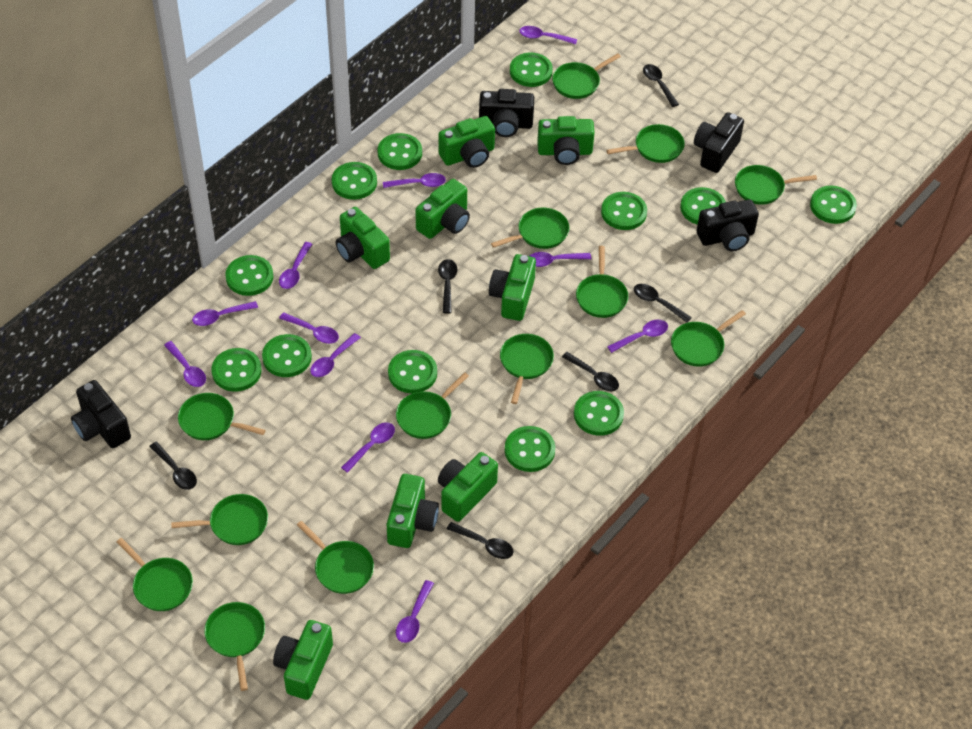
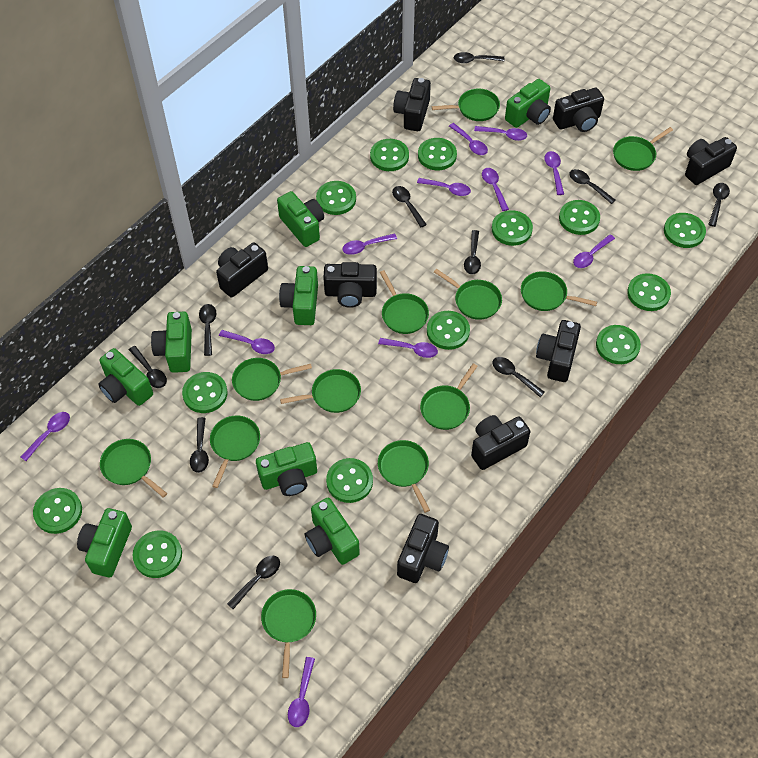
black camera: [71,380,131,448] [479,89,534,137] [694,112,744,173] [697,199,759,251] = 4 -> [216,243,268,298] [324,262,377,308] [393,78,431,131] [397,514,449,583] [471,415,530,470] [536,320,581,382] [553,88,604,132] [685,137,737,185] = 8
black spoon: [149,442,197,490] [438,259,457,314] [447,522,513,559] [562,352,619,392] [634,284,692,323] [643,64,679,107] = 6 -> [129,346,167,388] [190,417,209,473] [199,304,217,356] [227,556,280,609] [392,186,427,228] [454,52,505,63] [464,230,481,274] [492,357,545,397] [569,169,615,204] [708,183,730,227] = 10
green button: [211,348,262,392] [225,255,273,296] [262,334,312,377] [332,162,377,200] [378,133,422,170] [388,350,437,393] [505,426,555,472] [510,53,553,87] [574,391,624,436] [601,192,647,230] [680,187,726,225] [810,186,857,224] = 12 -> [33,488,82,534] [133,531,182,578] [182,372,228,413] [316,181,356,215] [326,458,373,503] [370,139,409,171] [418,138,457,170] [427,311,470,350] [492,210,533,246] [559,200,600,235] [596,325,641,364] [627,273,671,311] [664,213,706,248] = 13
green pan: [117,538,193,611] [171,494,268,545] [178,393,265,440] [204,602,265,691] [297,521,374,594] [396,372,469,439] [491,208,569,249] [500,334,554,404] [552,53,621,99] [576,246,628,318] [606,124,685,163] [671,310,746,367] [735,165,817,205] = 13 -> [100,439,167,498] [210,416,260,488] [232,358,312,401] [261,589,316,678] [280,369,361,413] [378,440,430,513] [380,270,429,334] [420,363,478,430] [432,88,500,121] [434,269,502,320] [521,271,597,311] [613,127,673,171] = 12

